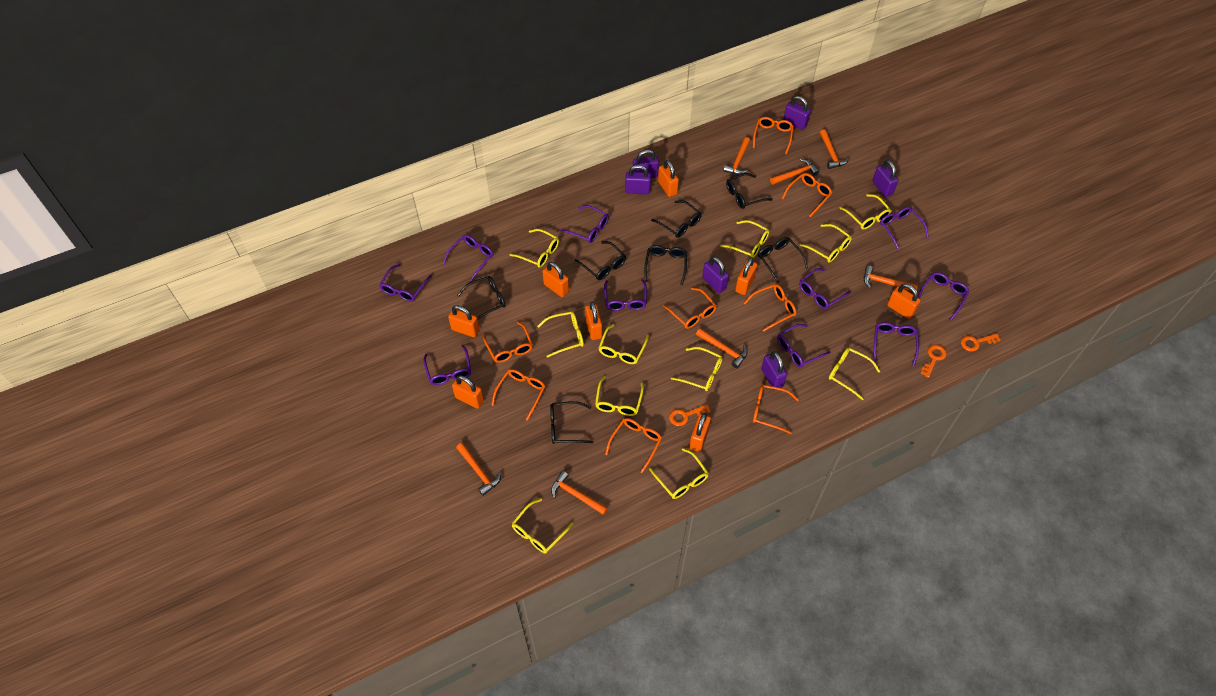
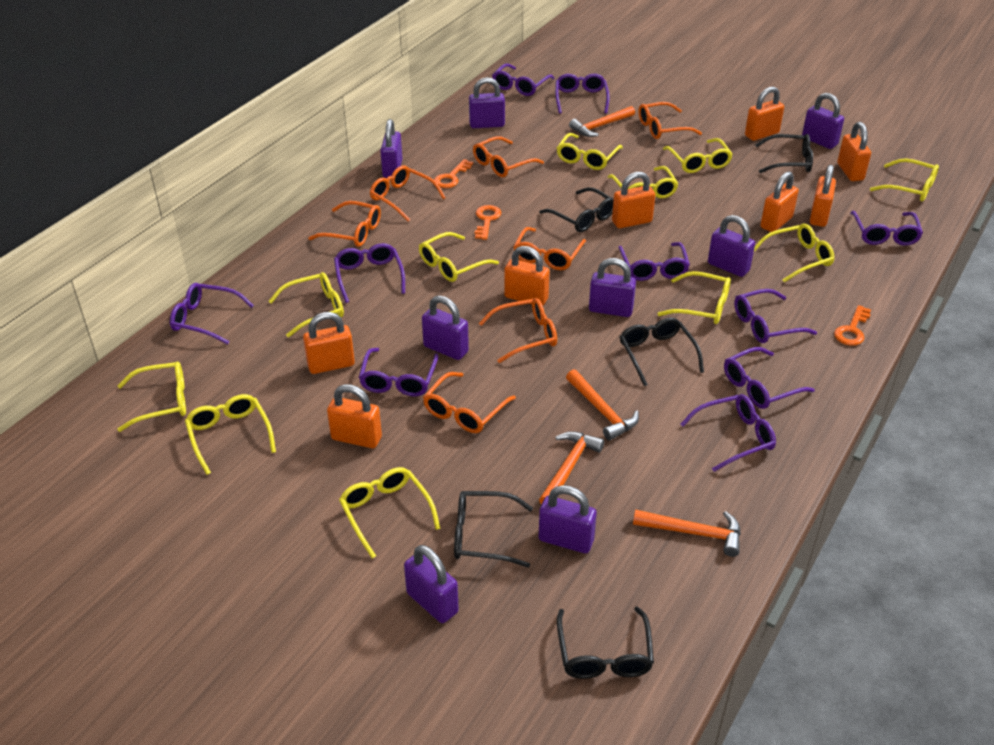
black glasses: [457,276,506,319] [550,401,593,444] [575,241,626,280] [644,245,687,286] [651,200,702,238] [726,173,773,209] [758,237,808,283] = 7 -> [454,491,533,568] [539,187,614,232] [557,606,654,679] [620,317,704,386] [755,134,813,173] = 5
orange glasses: [483,322,533,363] [491,369,545,421] [605,418,662,473] [663,287,717,329] [744,284,796,332] [753,117,794,154] [753,384,799,434] [782,173,832,217] = 8 -> [308,201,381,247] [370,166,446,222] [423,372,516,433] [473,136,544,177] [479,298,557,363] [513,227,586,270] [638,102,702,139] = 7
orange hammer: [456,443,501,496] [551,471,608,515] [696,328,748,368] [723,137,750,175] [770,159,819,185] [820,129,849,169] [864,265,918,291] = 7 -> [539,431,604,505] [566,369,639,441] [569,106,635,137] [633,510,741,557] = 4
purple padlock: [625,165,651,195] [633,150,659,178] [702,256,729,293] [761,351,787,390] [783,96,811,130] [872,160,898,197] = 6 -> [380,119,403,178] [404,545,459,623] [422,296,469,360] [469,77,505,128] [538,485,597,553] [589,258,636,317] [708,215,755,277] [802,93,844,149] = 8

